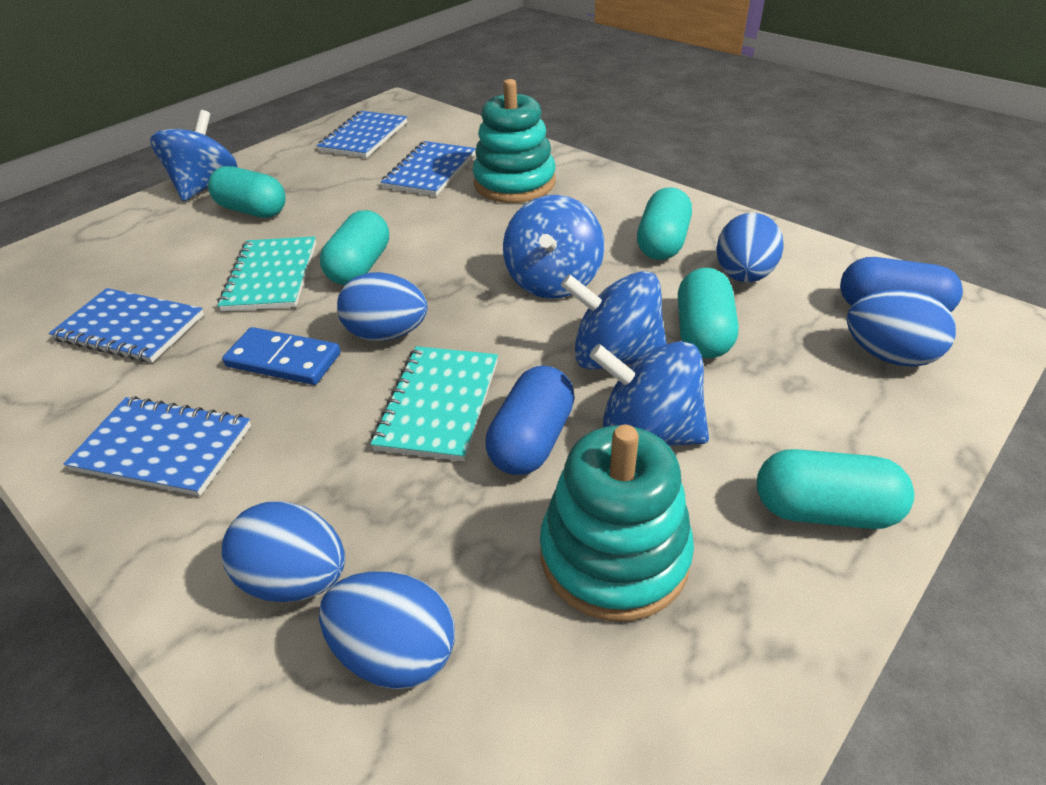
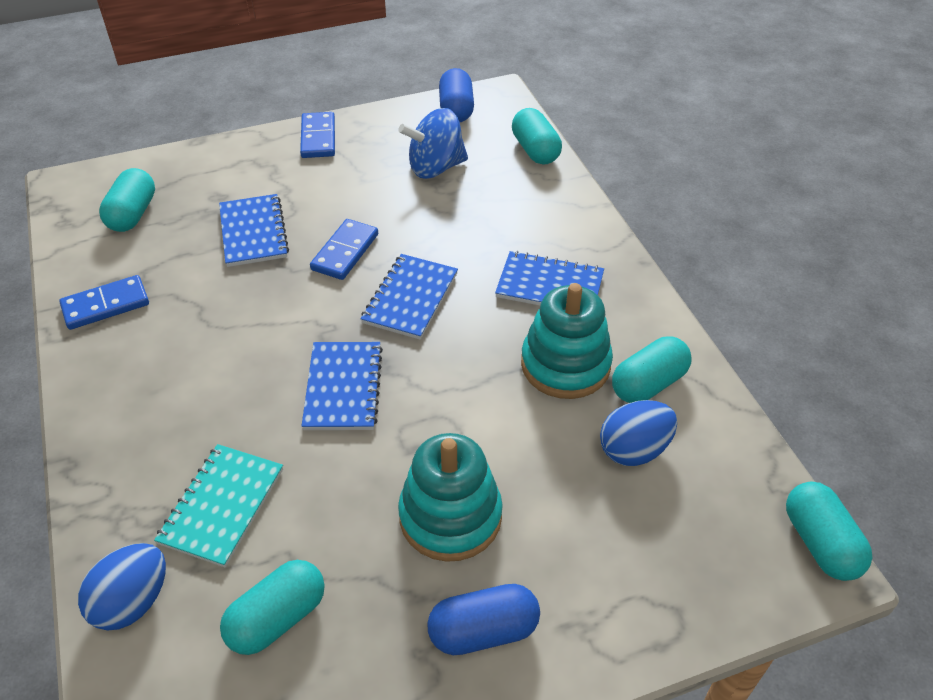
blue domino: [222,327,341,385] = 1 -> [59,275,149,330] [300,112,335,158] [310,219,378,280] = 3
blue egg: [222,501,345,602] [319,572,455,689] [337,272,428,341] [716,213,783,282] [846,290,956,367] = 5 -> [78,543,166,631] [600,400,677,466] = 2
blue spinning top: [150,110,237,201] [503,195,604,299] [561,271,667,370] [589,341,709,446] = 4 -> [398,108,468,179] = 1
turquoise notebook: [218,236,316,311] [371,346,498,461] = 2 -> [154,444,283,567] = 1

